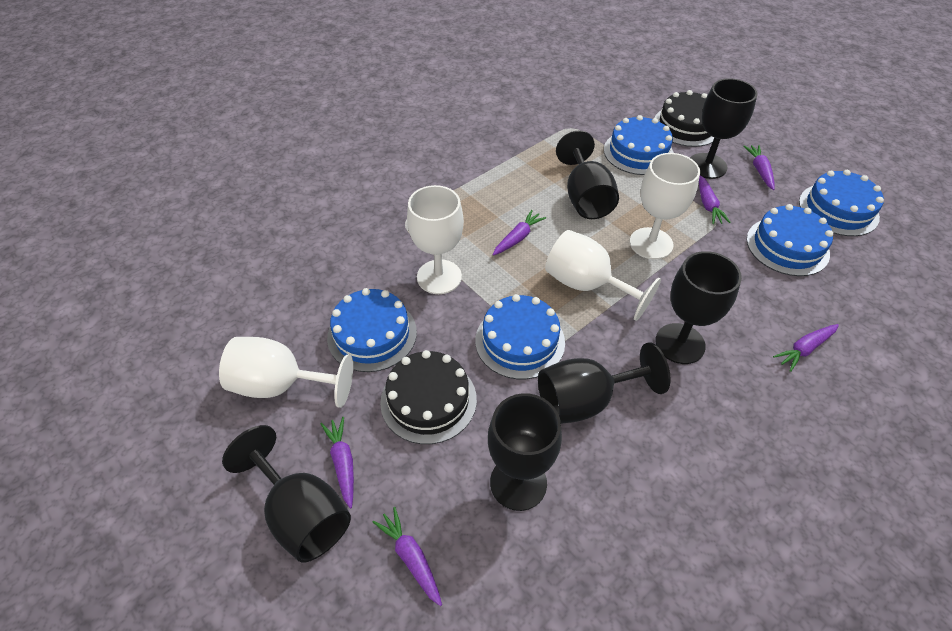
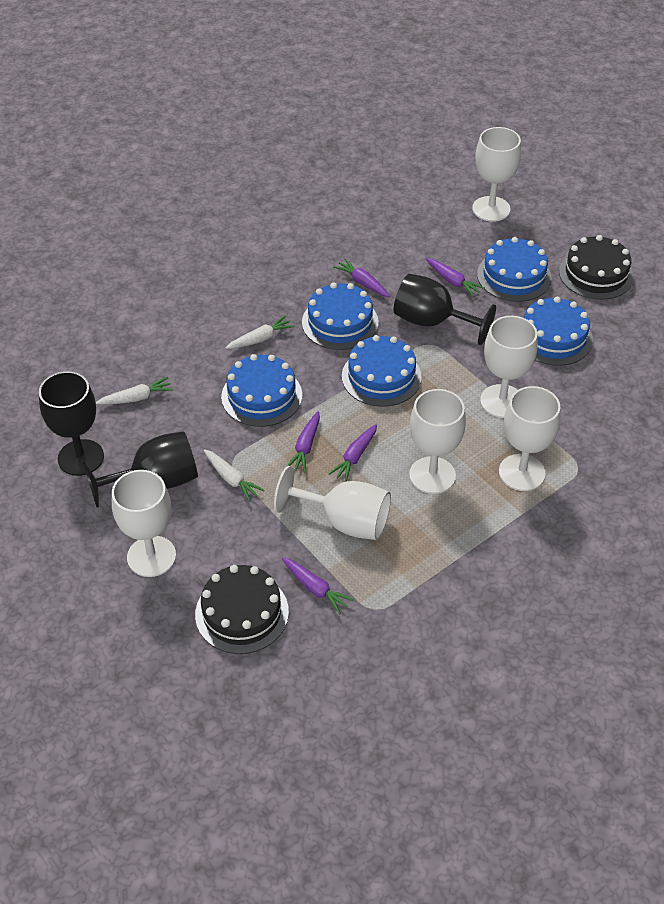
black goblet: [222,425,351,563] [488,393,562,511] [538,343,671,424] [556,130,619,219] [655,251,742,364] [690,78,757,179] = 6 -> [39,371,104,476] [83,431,198,507] [394,274,496,345] = 3
purple carrot: [321,417,354,508] [373,507,442,606] [493,210,546,256] [699,175,731,224] [743,145,775,190] [773,324,839,372] = 6 -> [282,557,354,614] [287,411,320,473] [329,424,377,482] [333,259,390,297] [426,258,485,297] = 5
white carrot: none = 0 -> [96,377,173,405] [204,449,265,502] [226,315,295,349] = 3
white goblet: [219,337,353,408] [407,185,464,294] [545,230,661,321] [630,153,700,259] = 4 -> [112,470,176,577] [274,466,391,540] [409,389,466,494] [472,127,521,222] [480,316,538,418] [499,386,561,491] = 6

